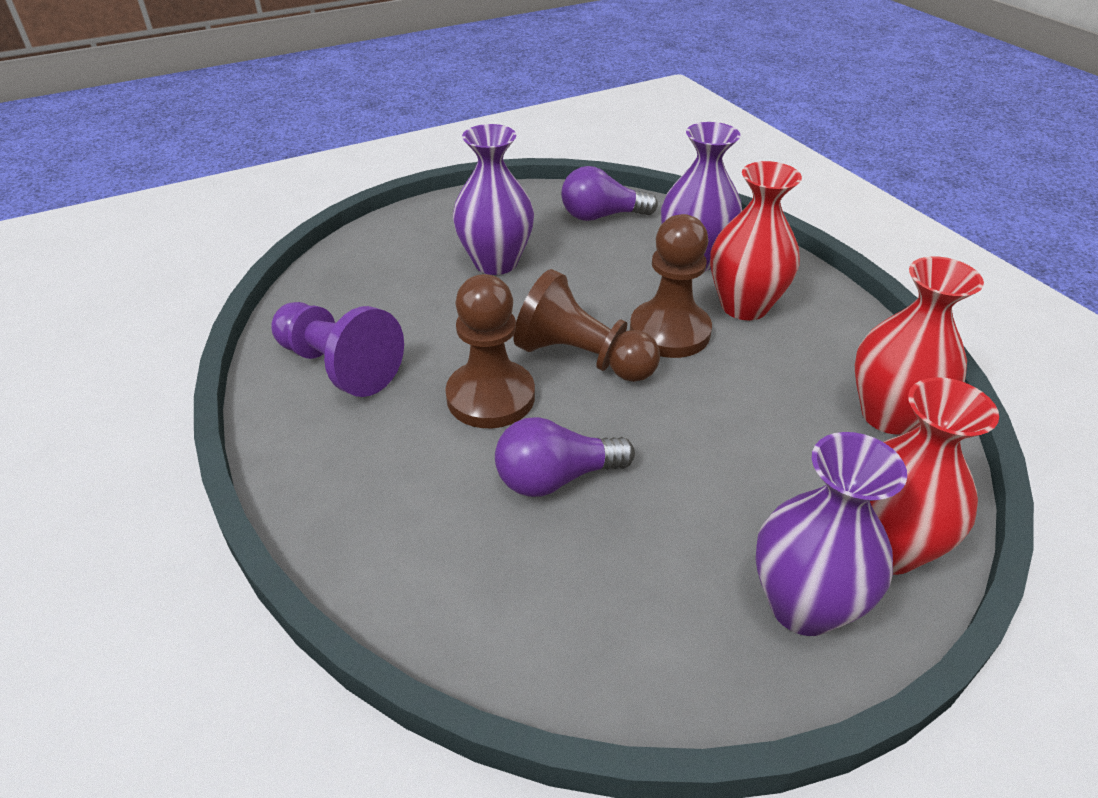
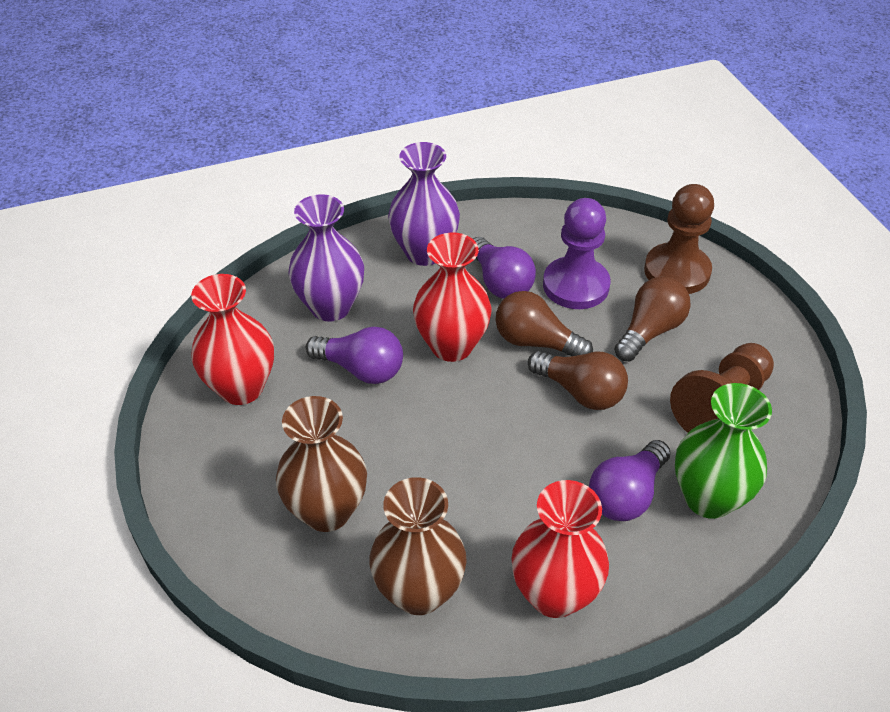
brown light bulb: none = 0 -> [496,291,593,356] [528,351,628,410] [614,276,691,362] = 3
brown pawn: [445,274,535,428] [514,269,660,382] [630,214,712,358] = 3 -> [644,184,714,294] [670,343,774,433] = 2
brown vase: none = 0 -> [276,396,367,532] [370,477,467,615] = 2
green vase: none = 0 -> [675,383,772,519] = 1
purple light bulb: [495,417,635,497] [561,166,658,221] = 2 -> [306,327,403,384] [473,237,536,299] [589,440,671,521] = 3
purple vase: [453,124,534,275] [661,122,742,272] [755,432,907,636] = 3 -> [288,194,364,321] [388,142,460,266] = 2

